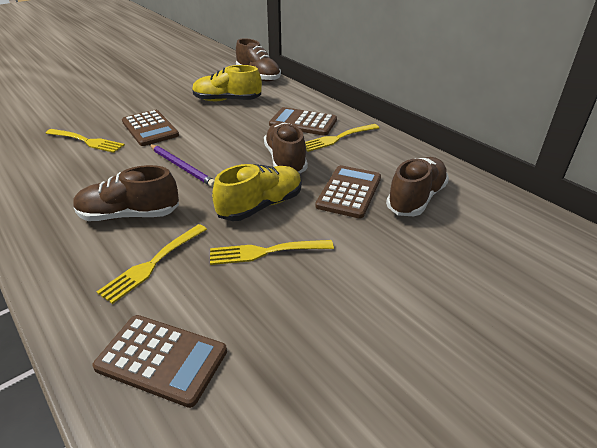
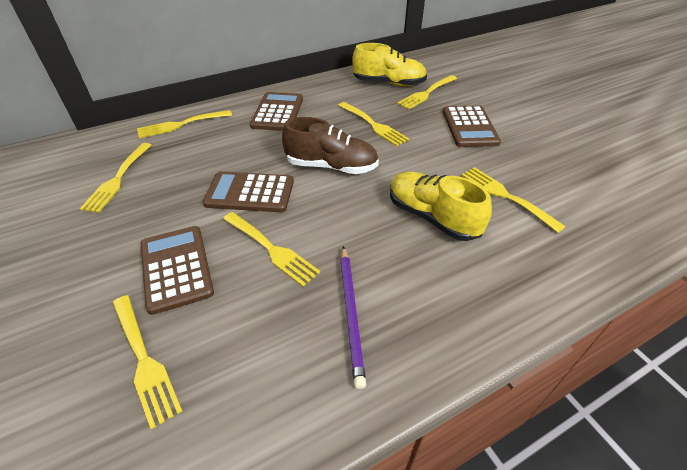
brown shoe: [73,165,179,221] [236,38,281,82] [264,122,307,173] [386,157,449,216] = 4 -> [282,117,379,174] = 1
yellow fork: [46,129,125,153] [97,224,207,304] [210,240,334,265] [305,124,379,152] = 4 -> [80,143,152,213] [113,295,182,430] [137,110,232,138] [223,212,320,287] [338,102,409,146] [397,75,457,110] [461,167,566,233] = 7

